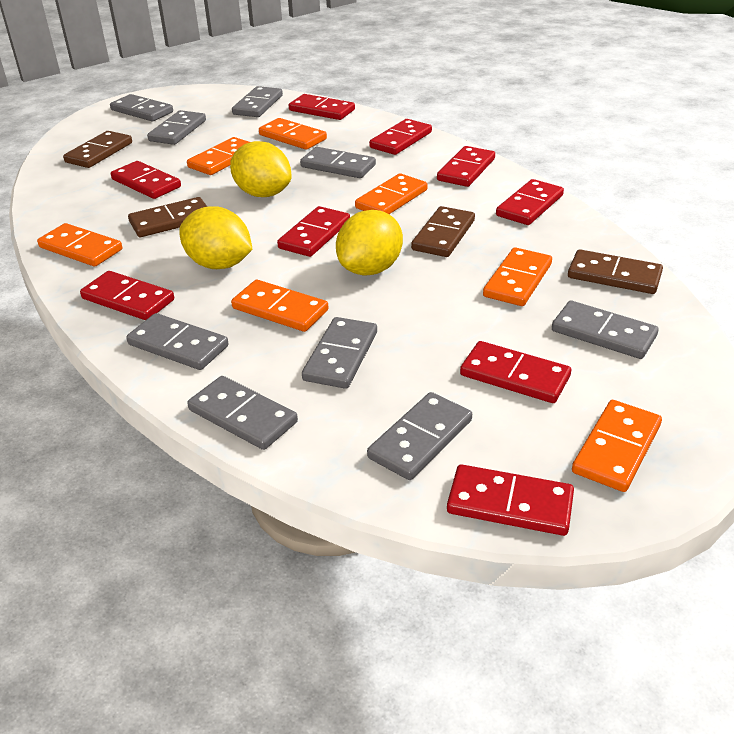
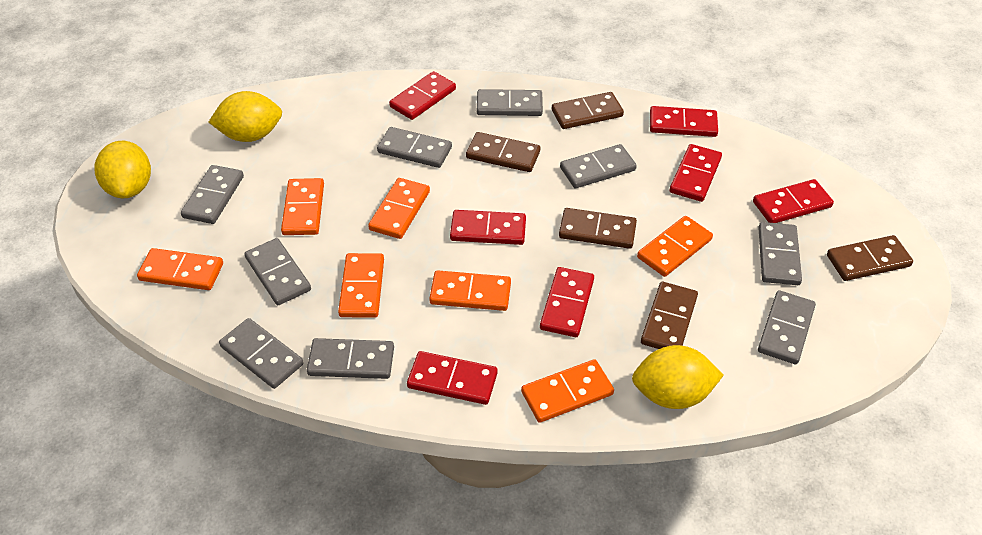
brown domino: [63,131,132,168] [128,197,207,237] [411,206,475,257] [568,249,663,294] = 4 -> [466,132,540,172] [552,92,624,129] [559,208,637,249] [641,282,698,349] [827,235,913,281] = 5
red domino: [80,271,174,320] [111,161,181,199] [277,206,350,257] [289,94,355,120] [369,119,432,155] [437,146,495,187] [447,464,574,536] [460,341,571,403] [496,179,564,225] = 9 -> [389,71,456,120] [407,351,498,405] [450,210,526,245] [540,267,594,337] [650,106,718,137] [670,144,722,202] [753,179,834,223] = 7

